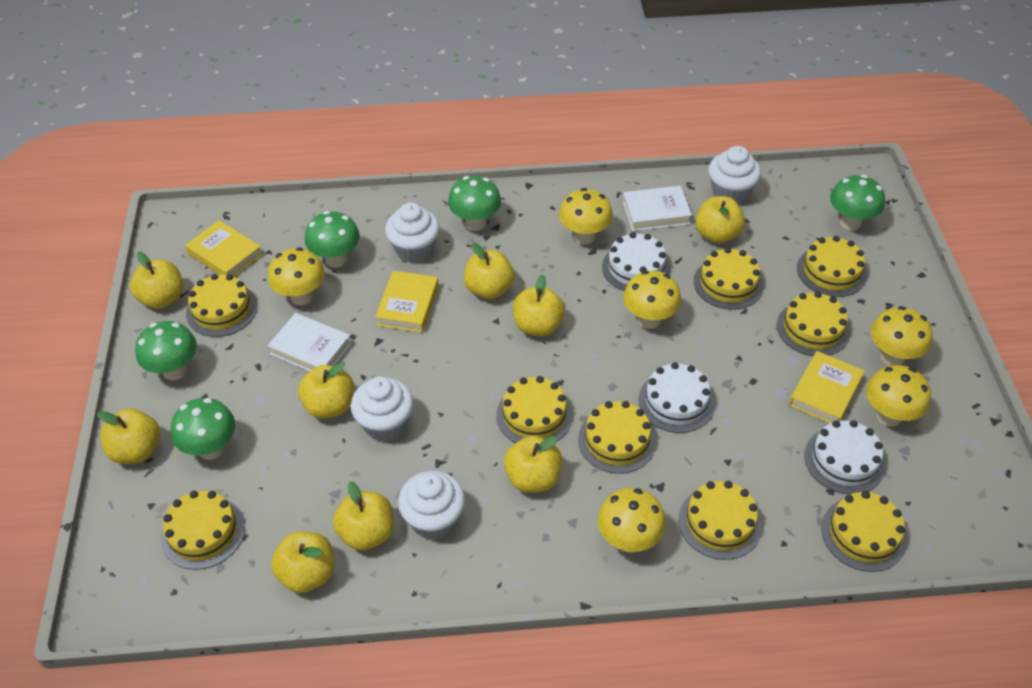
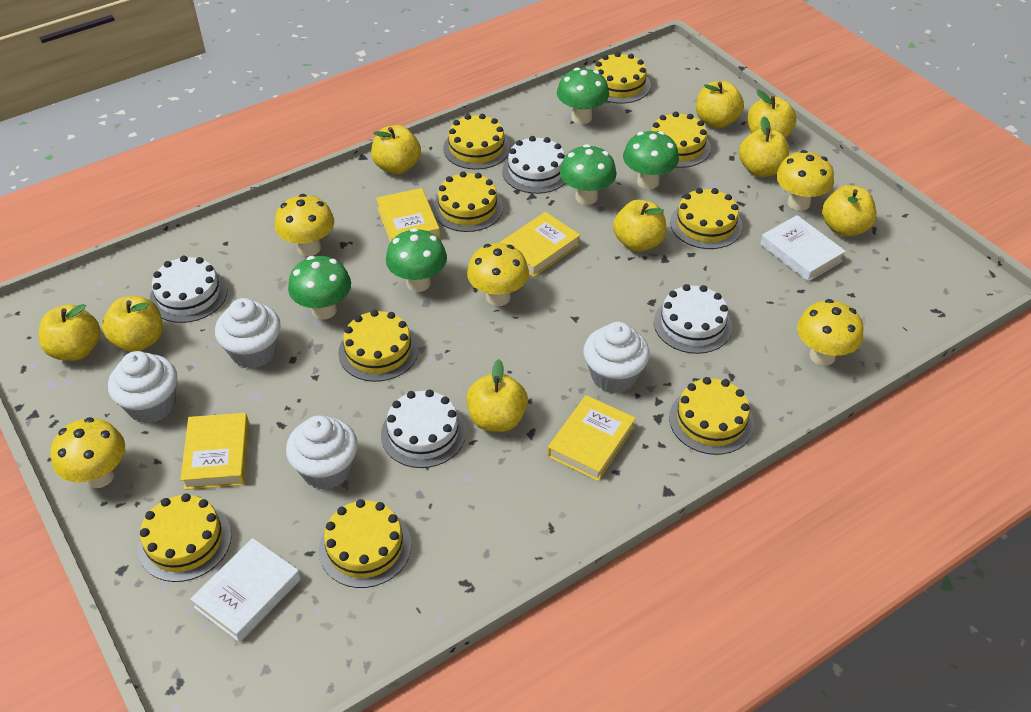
white cake: [602,232,671,291] [639,362,715,433] [804,420,886,495] = 3 -> [150,256,227,323] [381,389,466,468] [502,136,566,194] [654,284,732,354] = 4
yellow book: [185,220,263,277] [375,271,439,333] [789,351,864,423] = 3 -> [180,413,249,490] [376,188,440,242] [499,212,580,277] [548,395,636,481] = 4
yellow mushroom: [268,247,325,305] [559,188,613,245] [597,488,666,553] [623,271,681,329] [866,365,931,426] [871,306,933,366] = 6 -> [50,417,125,488] [275,194,334,256] [467,243,529,306] [776,150,834,211] [797,299,863,366] = 5

